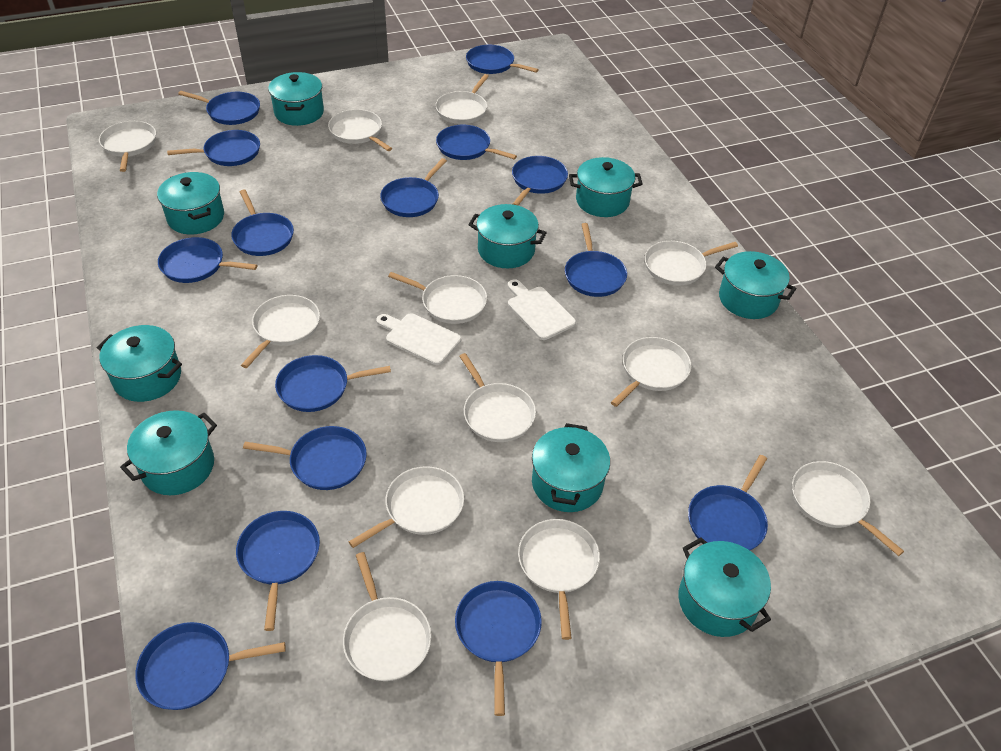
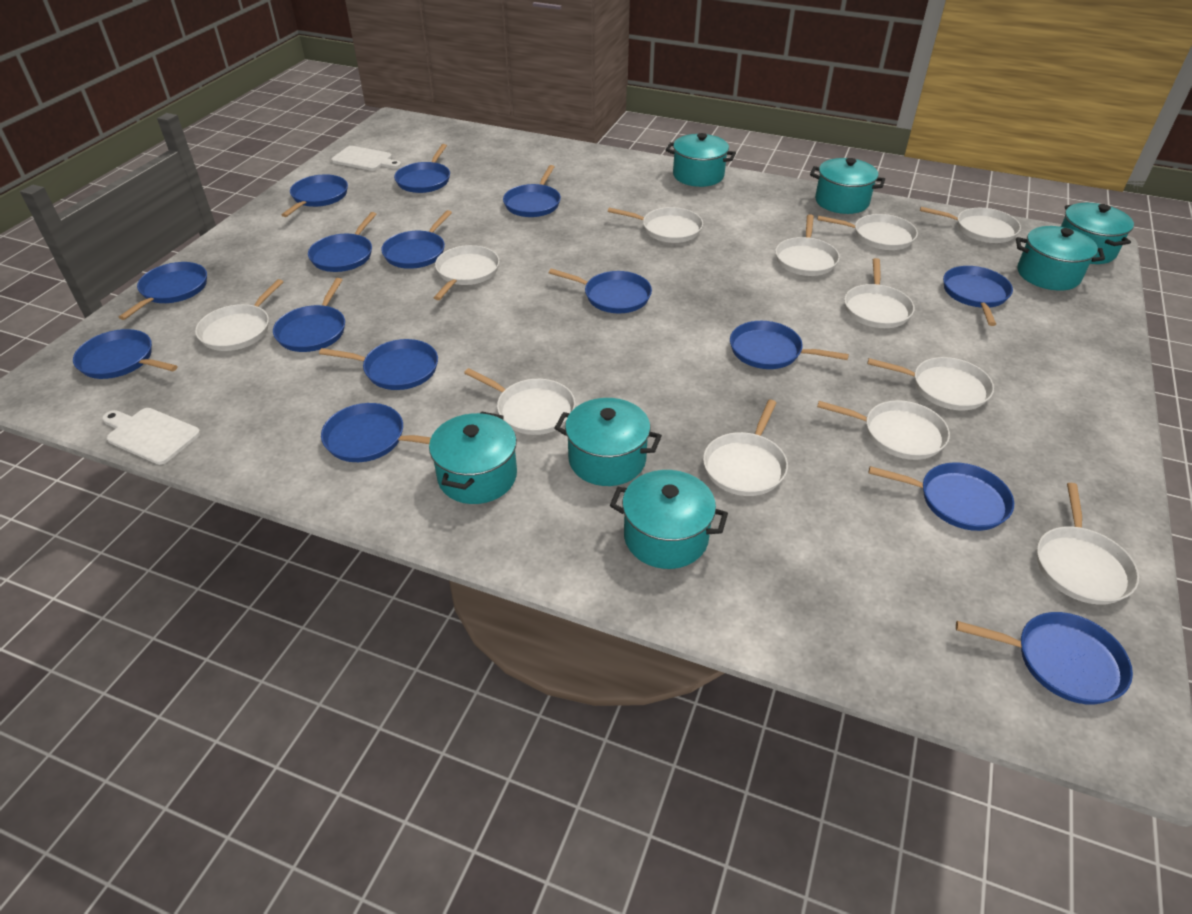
turquoise pot: [97,325,182,402] [120,410,217,495] [157,172,224,234] [268,72,324,126] [468,204,547,268] [532,423,610,512] [569,157,643,217] [679,537,771,637] [715,251,796,319] = 9 -> [429,411,517,504] [554,398,662,486] [610,470,728,569] [666,133,736,187] [810,158,885,214] [1016,226,1105,290] [1061,203,1134,264] = 7

